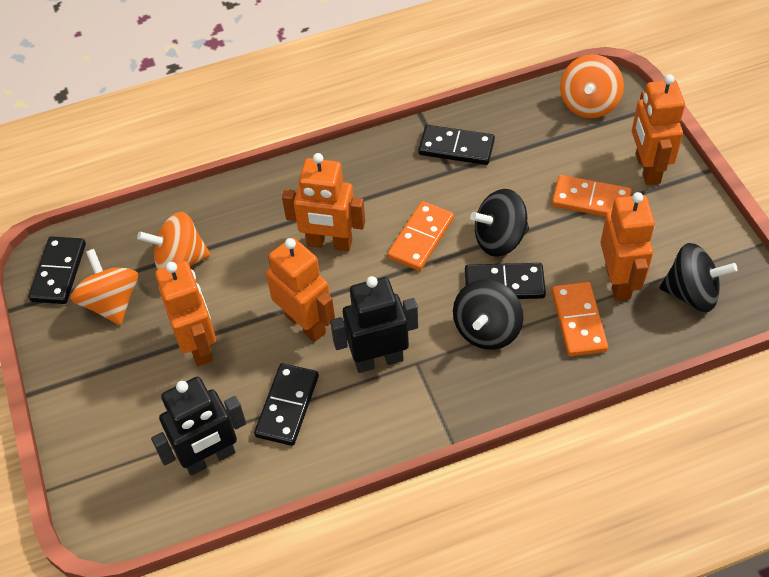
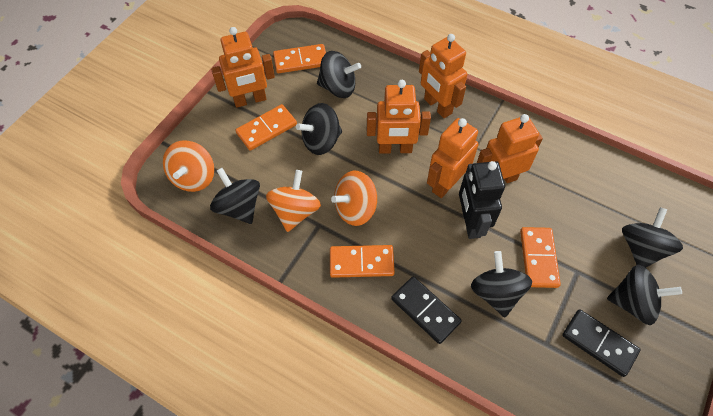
black domino: [28,236,86,304] [254,363,319,446] [418,125,495,165] [465,263,546,299] = 4 -> [391,276,462,344] [562,309,641,377] = 2
black robot: [151,377,246,476] [330,276,418,373] = 2 -> [459,161,505,239] = 1
black spinning top: [453,280,523,350] [470,189,529,257] [660,243,737,312] = 3 -> [210,168,260,224] [296,103,342,155] [317,51,361,98] [471,251,532,317] [607,265,682,325] [622,207,683,268] = 6
orange domino: [387,201,454,271] [552,175,632,217] [552,282,608,356] = 3 -> [235,104,297,151] [273,44,326,73] [330,245,395,278] [520,227,561,288] = 4

